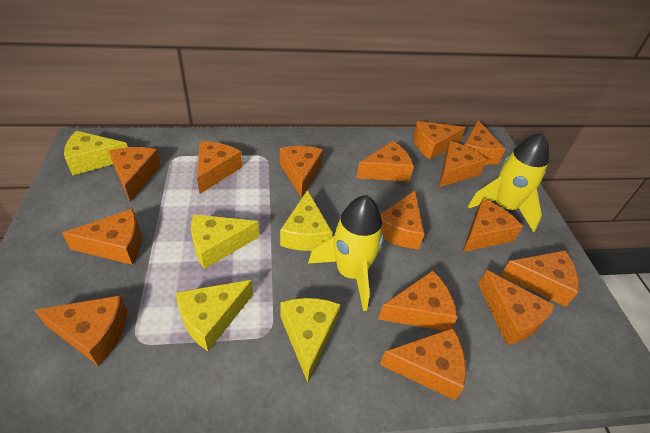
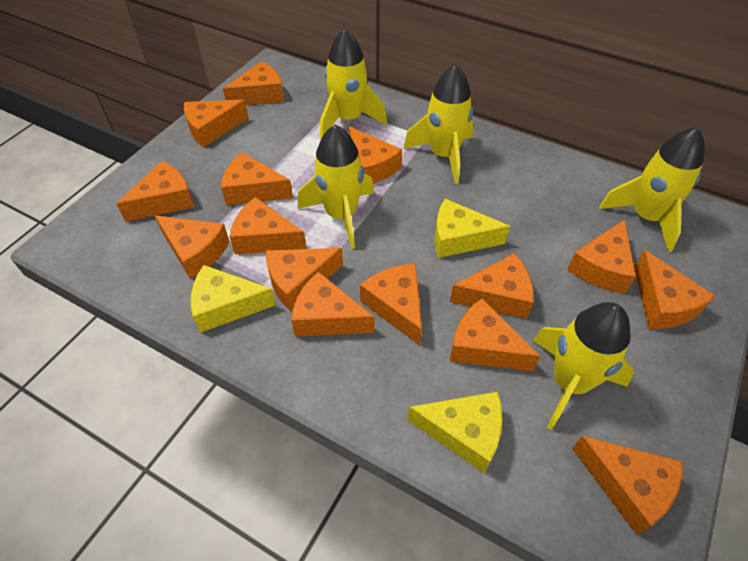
yellow cheese: [64,131,128,176] [176,280,253,351] [191,214,259,269] [280,190,333,251] [280,298,341,382] = 5 -> [191,265,276,333] [407,392,502,473] [435,199,510,258] = 3
yellow rocket: [308,195,384,311] [468,133,549,232] = 2 -> [298,124,374,249] [320,28,387,139] [403,64,473,184] [533,302,634,430] [599,127,705,252] = 5

